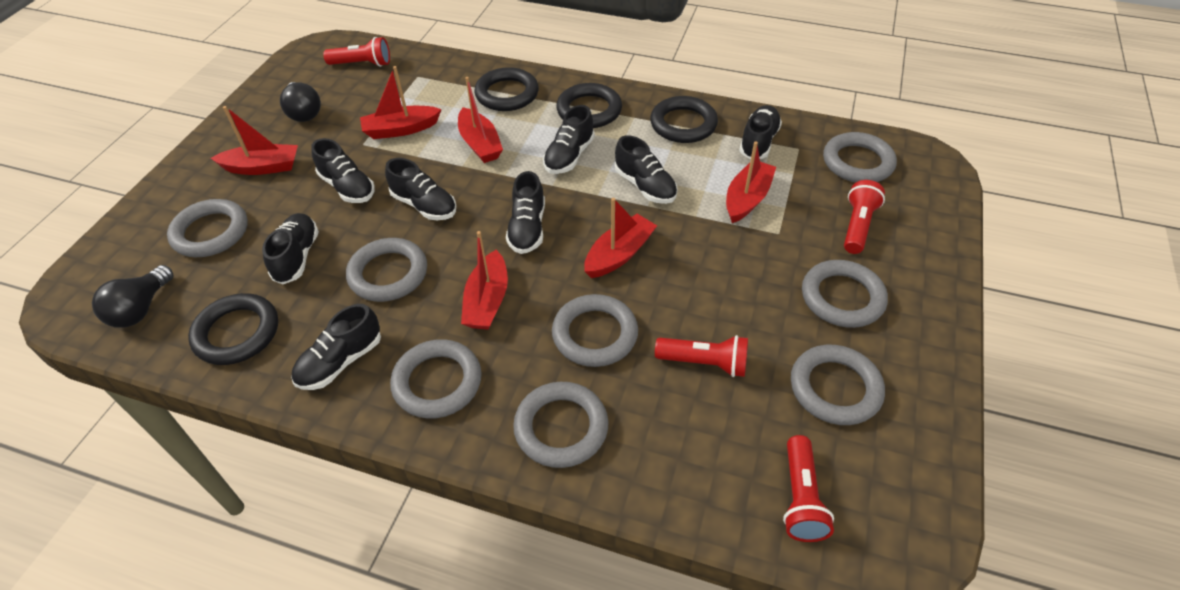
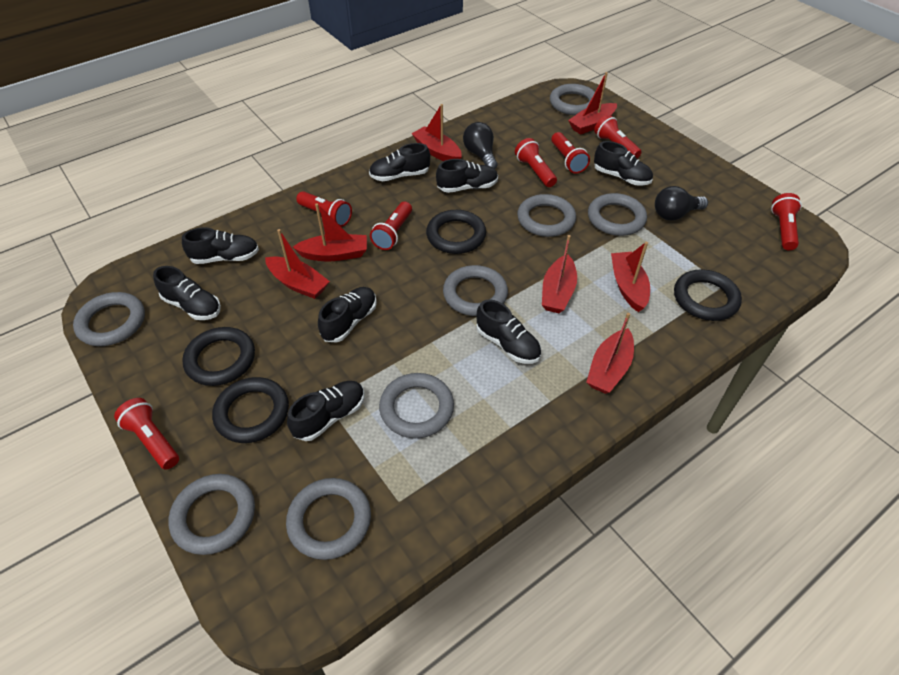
red boat: [211,106,298,175] [360,66,442,139] [458,77,503,163] [461,231,508,330] [584,198,657,278] [726,142,776,223] = 6 -> [265,229,330,299] [293,203,367,261] [412,104,462,161] [542,235,577,313] [568,72,617,135] [587,313,634,394] [611,242,650,312] = 7
red flashlight: [323,37,390,67] [655,335,748,377] [783,435,834,542] [844,180,885,254] = 4 -> [114,398,179,470] [296,191,352,227] [370,202,412,250] [515,138,557,187] [551,132,590,174] [594,115,642,158] [771,193,802,250] = 7

